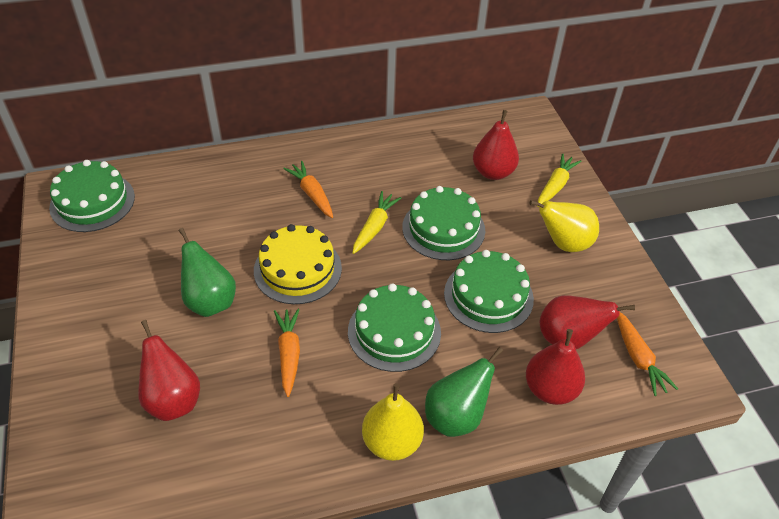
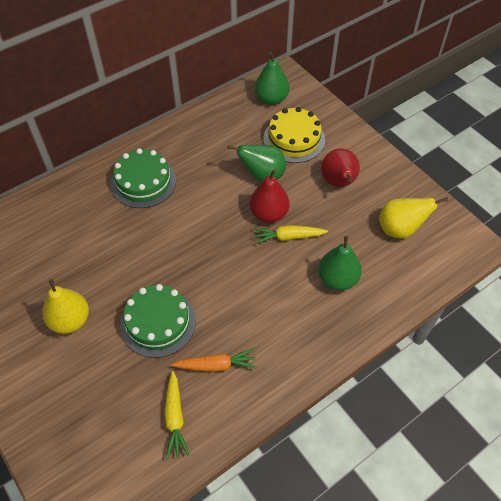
green cake: [49,160,135,232] [348,284,441,372] [402,186,485,260] [444,250,534,333] = 4 -> [111,148,176,208] [120,284,196,358] = 2
green pear: [179,228,236,317] [425,347,503,437] = 2 -> [228,145,286,182] [255,52,290,105] [318,236,362,291] = 3
orange carrot: [274,309,300,397] [283,161,333,218] [617,312,678,396] = 3 -> [171,348,257,372] = 1
red pear: [138,320,200,421] [473,110,519,180] [526,329,585,405] [540,295,635,349] = 4 -> [250,169,290,223] [321,148,360,187] = 2

